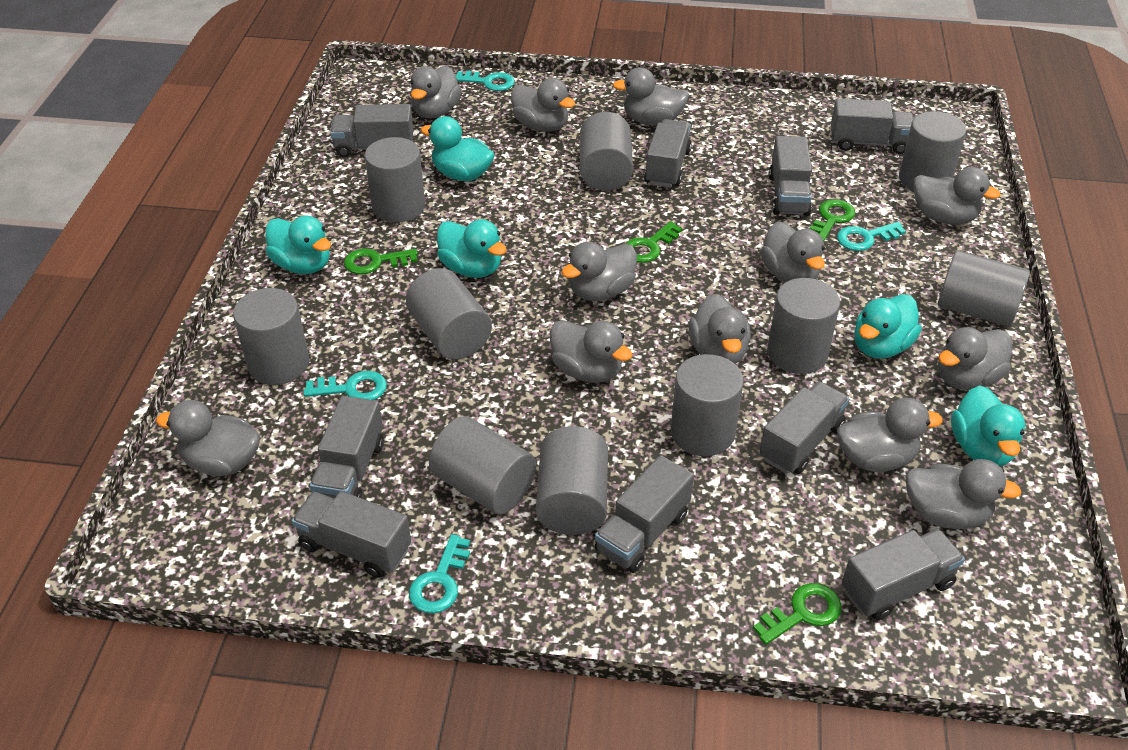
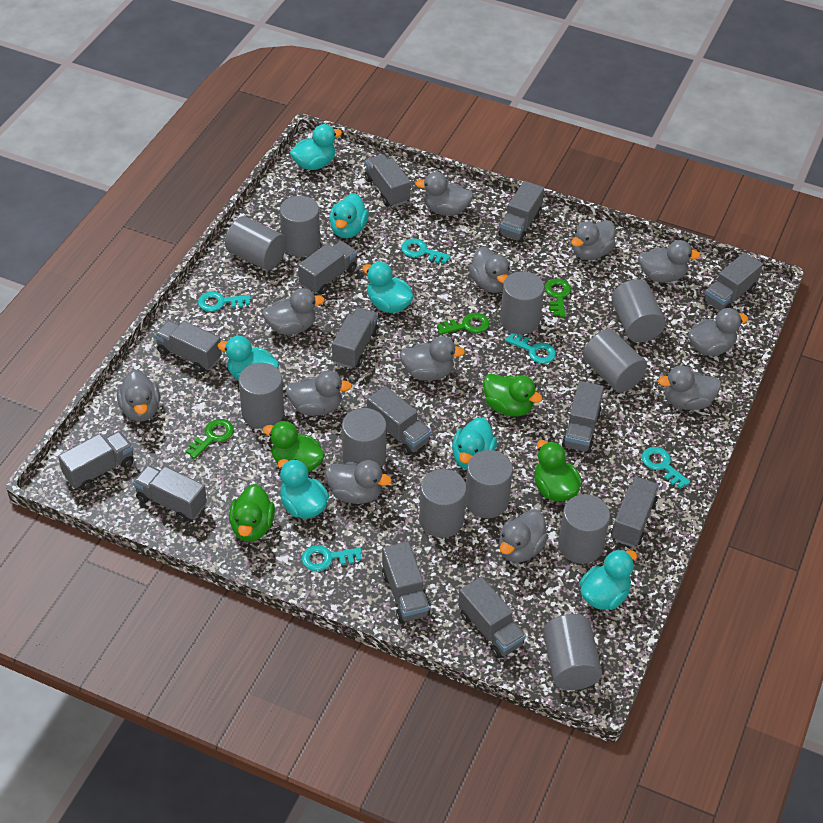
green duck: none = 0 -> [229,484,275,542] [263,421,325,473] [483,373,543,416] [534,440,582,502] = 4
green key: [344,249,418,274] [625,221,682,263] [753,583,842,645] [809,199,855,241] = 4 -> [186,419,234,459] [437,313,489,335] [545,278,571,317] = 3
grey cylinder: [233,288,309,385] [365,137,425,223] [406,268,492,359] [429,416,536,515] [536,426,608,535] [580,112,633,191] [671,354,743,456] [767,278,840,374] [899,111,966,191] [938,250,1030,327] = 10 -> [225,216,287,270] [239,363,284,429] [280,196,320,257] [342,408,387,467] [419,469,467,538] [465,450,513,518] [500,271,544,334] [543,614,602,690] [558,494,610,564] [583,329,647,393] [612,279,665,342] = 11
grey truck: [292,491,411,578] [310,396,384,499] [330,104,414,157] [595,455,694,573] [644,119,692,188] [759,381,849,474] [769,136,812,216] [831,98,914,154] [842,529,965,620] = 9 -> [58,431,134,490] [133,465,207,522] [154,320,222,372] [298,241,357,295] [332,308,379,369] [365,154,411,207] [367,386,431,456] [382,542,430,623] [458,577,526,659] [499,181,544,243] [562,381,604,453] [611,477,659,547] [704,252,763,311] = 13
turquoise duck: [265,215,331,274] [420,116,495,181] [437,219,507,278] [854,294,922,359] [951,385,1025,466] = 5 -> [217,336,279,380] [278,459,329,519] [290,124,342,170] [329,193,369,238] [362,262,413,313] [452,417,497,470] [579,549,637,610] = 7
turquoise key: [304,371,387,400] [409,534,470,613] [455,71,515,91] [837,222,906,251] = 4 -> [198,291,251,312] [302,545,362,571] [401,239,451,264] [505,333,556,364] [642,447,690,489] = 5

